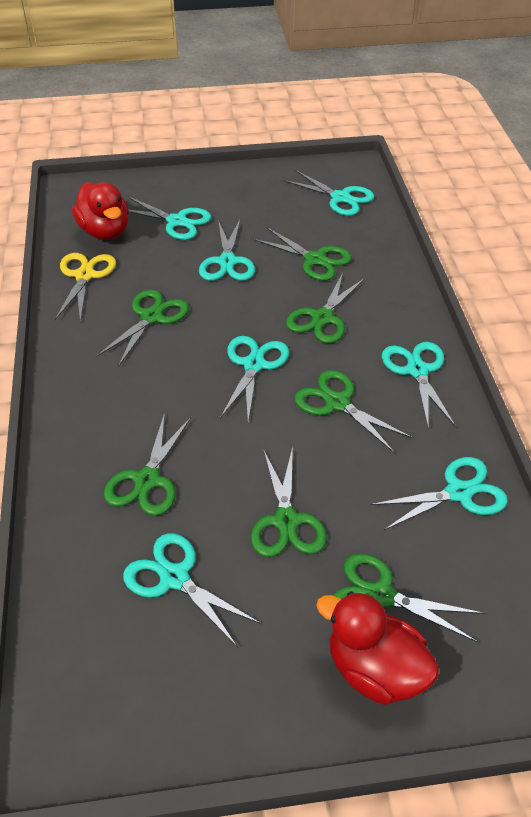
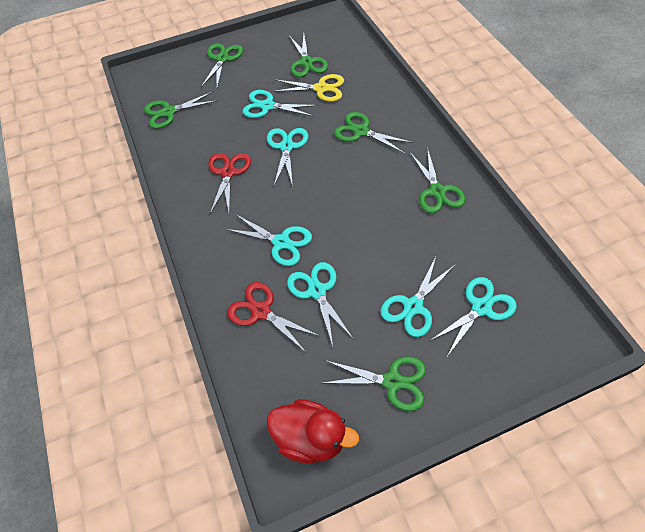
green scissors: [96,290,189,367] [104,412,191,516] [251,447,327,557] [253,227,352,281] [286,273,365,343] [294,370,412,453] [333,553,484,643] = 7 -> [144,91,218,129] [201,43,243,87] [289,34,328,77] [324,356,426,411] [334,112,413,154] [410,148,466,213] = 6
red duck: [72,182,129,240] [316,591,439,705] = 2 -> [267,399,359,464] = 1
red scissors: none = 0 -> [208,153,251,214] [227,282,319,351] = 2
turquoise scissors: [123,533,260,646] [128,196,211,240] [199,220,255,281] [220,336,289,422] [283,170,374,216] [370,457,508,530] [382,342,456,429] = 7 -> [225,214,312,266] [243,90,318,118] [267,128,308,186] [287,262,353,346] [380,257,455,337] [430,277,517,357] = 6

